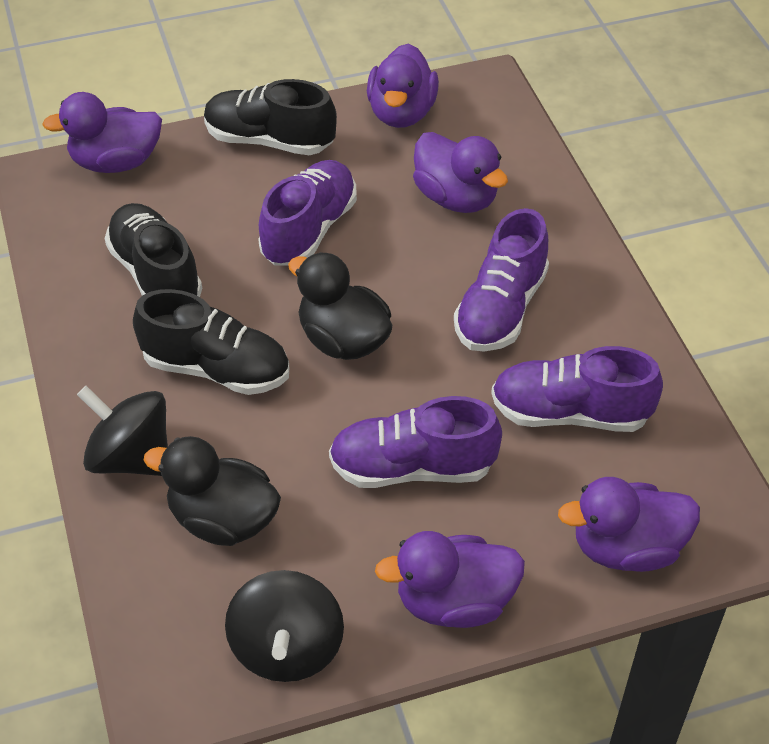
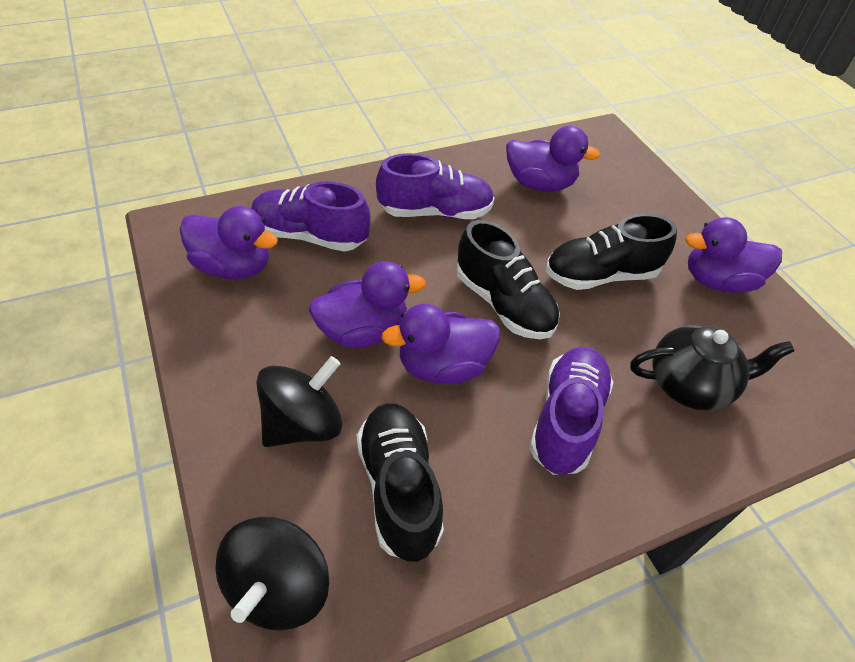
black duck: [144,436,281,546] [288,252,392,360] = 2 -> none = 0
black teapot: none = 0 -> [630,325,794,410] = 1
purple shoe: [258,160,357,265] [329,396,502,488] [454,208,549,352] [491,346,663,432] = 4 -> [251,182,371,252] [376,153,495,219] [529,347,613,475] = 3

